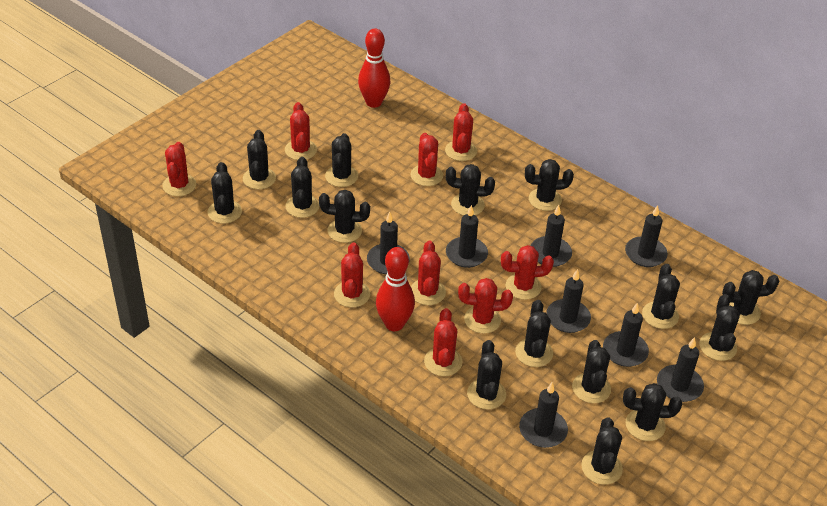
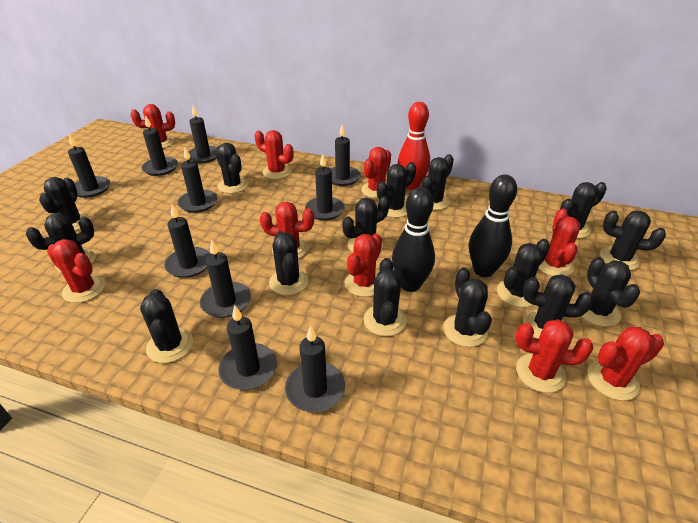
black bowling pin: none = 0 -> [392,187,435,292] [469,175,517,277] = 2
black candle: [367,212,410,274] [446,205,488,268] [519,382,568,448] [531,205,572,267] [546,269,591,333] [603,302,649,367] [625,205,668,267] [657,337,704,402] = 8 -> [68,134,110,198] [141,115,178,176] [164,205,210,278] [178,148,217,213] [188,105,217,163] [200,240,251,318] [218,305,277,390] [285,325,345,412] [305,154,345,220] [330,125,361,186] = 10
red bowling pin: [358,28,390,108] [376,247,415,331] = 2 -> [398,102,430,190] = 1

